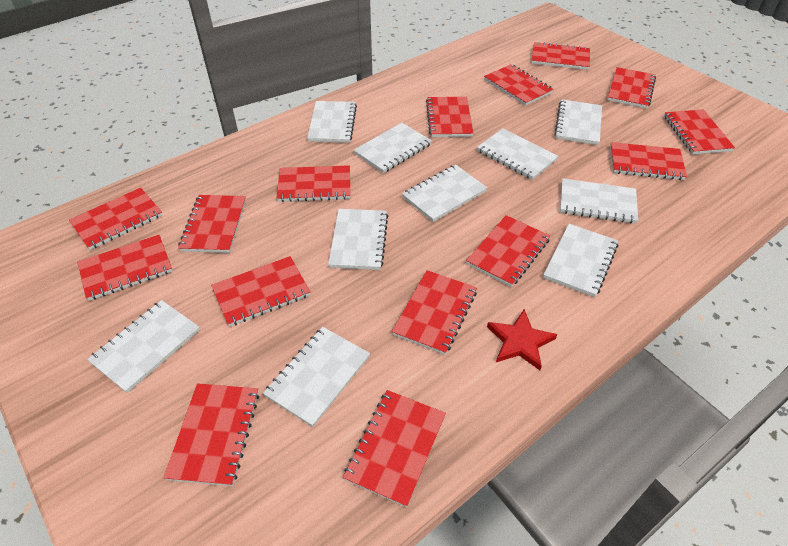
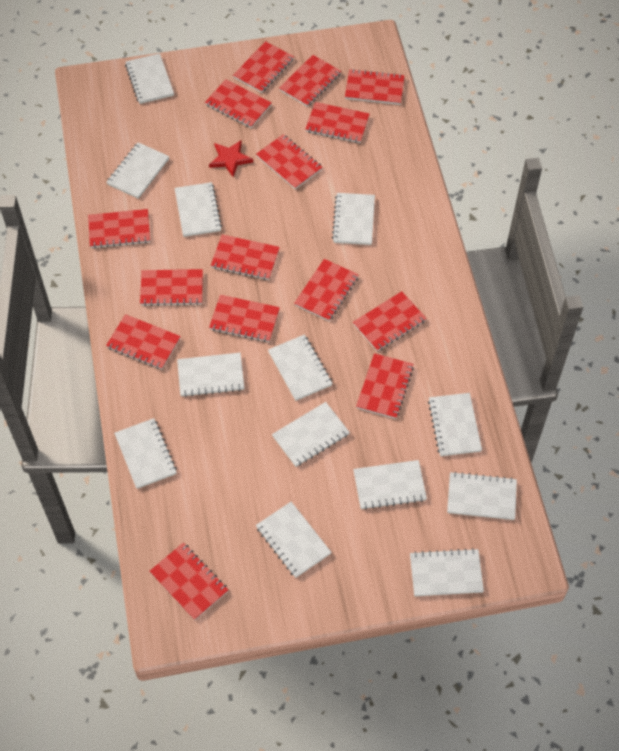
white notebook: [87,300,200,393] [263,327,370,427] [307,101,357,143] [328,209,389,270] [354,123,432,173] [402,165,487,222] [477,128,558,180] [543,224,618,297] [554,100,602,145] [560,178,638,224] = 10 -> [106,142,169,199] [114,418,177,489] [125,53,174,104] [175,182,222,237] [177,353,245,397] [256,502,331,578] [268,334,333,401] [272,402,350,467] [332,193,375,245] [353,460,427,510] [410,548,484,596] [428,393,482,456] [447,472,517,520] = 13

